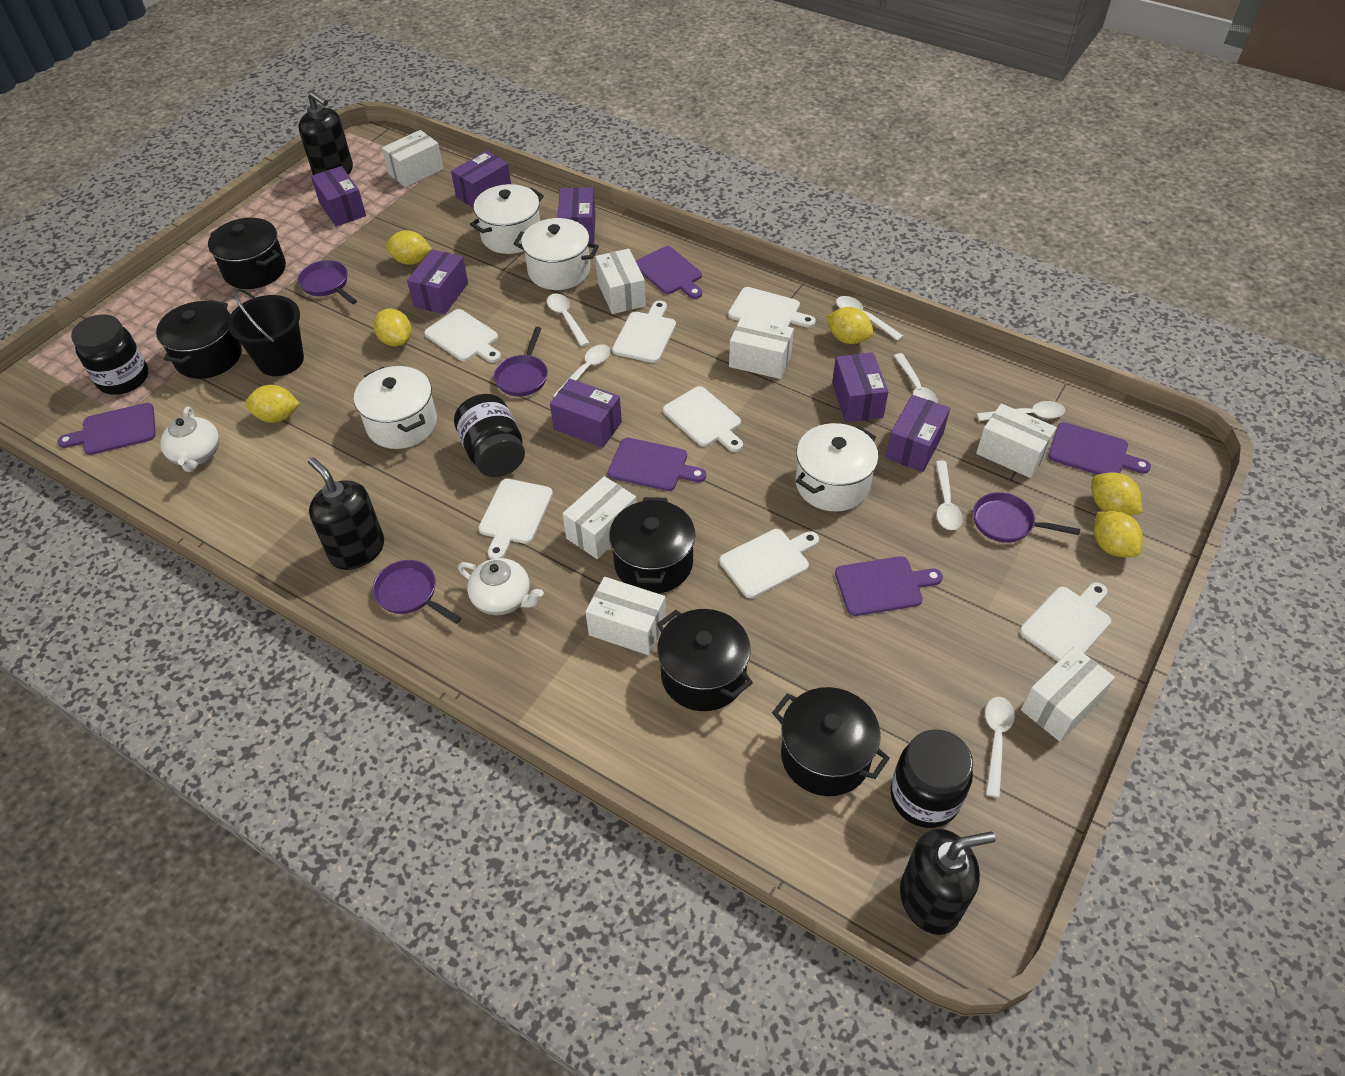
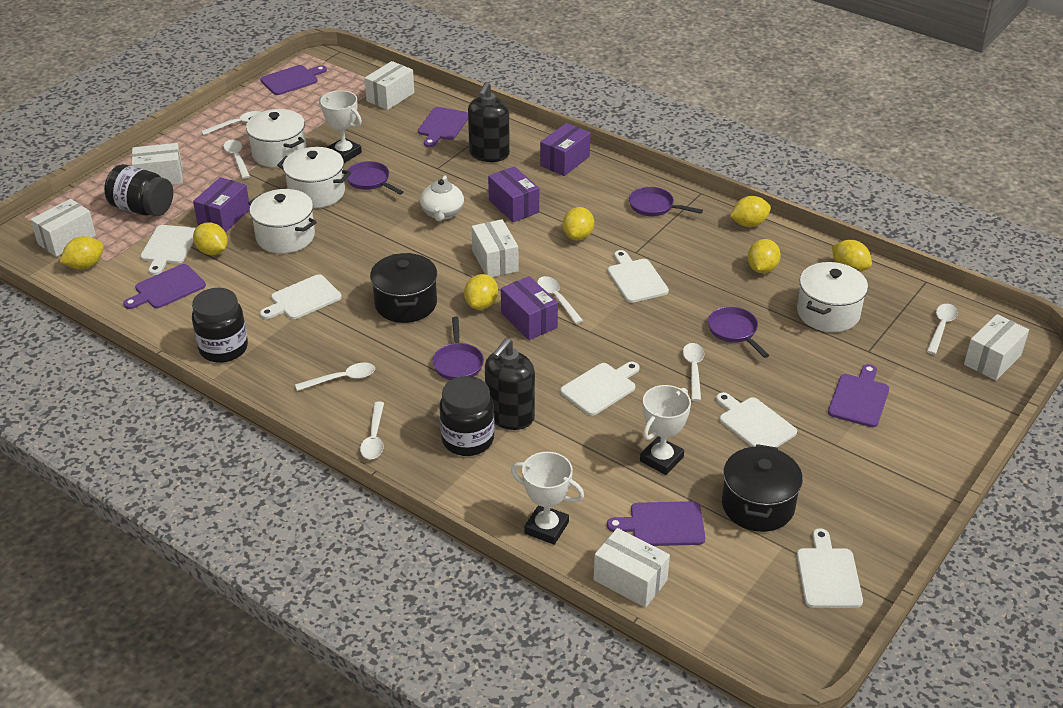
black bucket: [228,288,304,376] = 1 -> none = 0
black pot: [156,300,242,379] [208,218,286,289] [609,497,695,594] [657,609,753,711] [772,687,890,796] = 5 -> [370,253,437,323] [722,444,803,532] = 2
black soap dispenser: [299,91,353,175] [308,457,384,570] [900,829,996,935] = 3 -> [468,82,510,162] [485,338,535,430] = 2
purple box: [311,166,366,227] [407,249,468,315] [451,151,511,208] [550,379,622,448] [557,187,596,244] [832,352,888,422] [885,395,950,472] = 7 -> [193,177,250,233] [488,166,539,222] [501,276,558,340] [540,123,590,176] = 4
white box: [382,130,443,187] [562,476,637,559] [585,577,666,655] [595,249,646,314] [729,317,794,379] [976,403,1057,478] [1021,647,1115,741] = 7 -> [31,199,96,257] [132,143,183,185] [364,61,414,110] [471,219,519,277] [593,528,670,608] [964,314,1029,381] = 6
white cutting board: [424,309,501,362] [479,479,553,559] [612,301,676,363] [663,386,743,452] [719,529,819,598] [728,287,816,328] [1020,582,1111,661] = 7 -> [140,225,196,275] [260,274,342,319] [560,362,640,416] [608,250,669,303] [716,392,797,447] [797,528,863,608] = 6
white teapot: [160,406,220,472] [458,558,544,615] = 2 -> [420,175,464,221] = 1
white trophy: none = 0 -> [319,90,362,163] [511,452,584,545] [640,385,691,475] = 3
yellow lemon: [245,385,300,423] [374,309,412,347] [385,230,432,265] [826,307,874,344] [1091,472,1142,515] [1094,511,1143,557] = 6 -> [60,236,104,269] [193,222,228,255] [464,274,498,310] [563,207,594,240] [730,196,771,227] [748,239,781,273] [832,240,872,272] = 7

